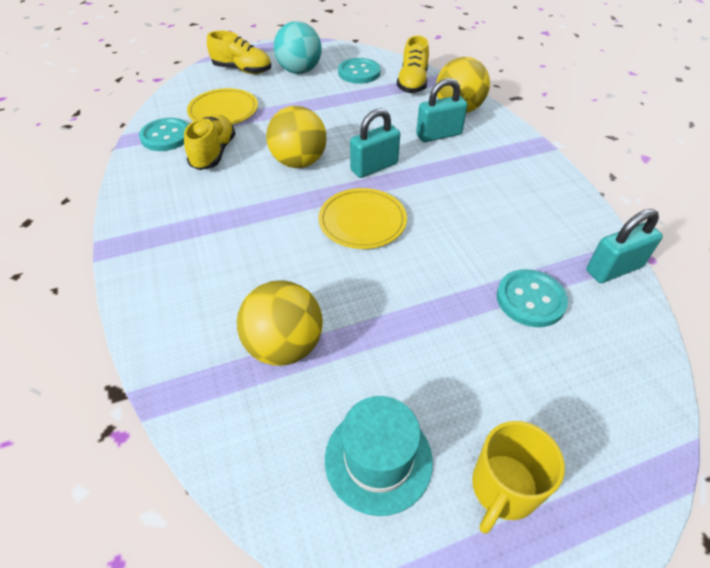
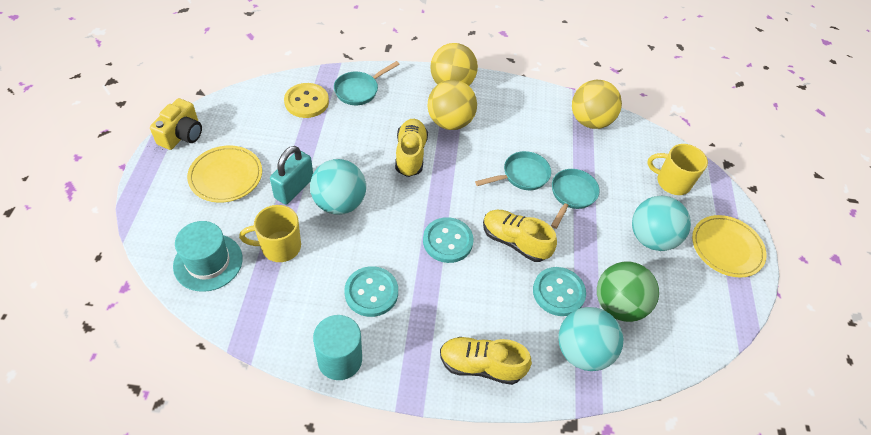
green ball: none = 0 -> [597,262,659,322] = 1
turquoise ball: [274,21,322,74] = 1 -> [310,159,366,215] [558,307,623,371] [632,196,691,251] = 3
turquoise cylinder: none = 0 -> [313,315,362,380] = 1
turquoise padlock: [350,108,400,178] [416,78,467,142] [586,209,663,283] = 3 -> [270,146,313,205] = 1
turquoise pan: none = 0 -> [334,61,400,105] [475,151,551,190] [551,169,600,229] = 3
yellow button: none = 0 -> [284,83,329,118] = 1
yellow camera: none = 0 -> [150,98,202,150] = 1
yellow mug: [472,421,565,534] = 1 -> [239,205,301,262] [647,144,708,195] = 2

